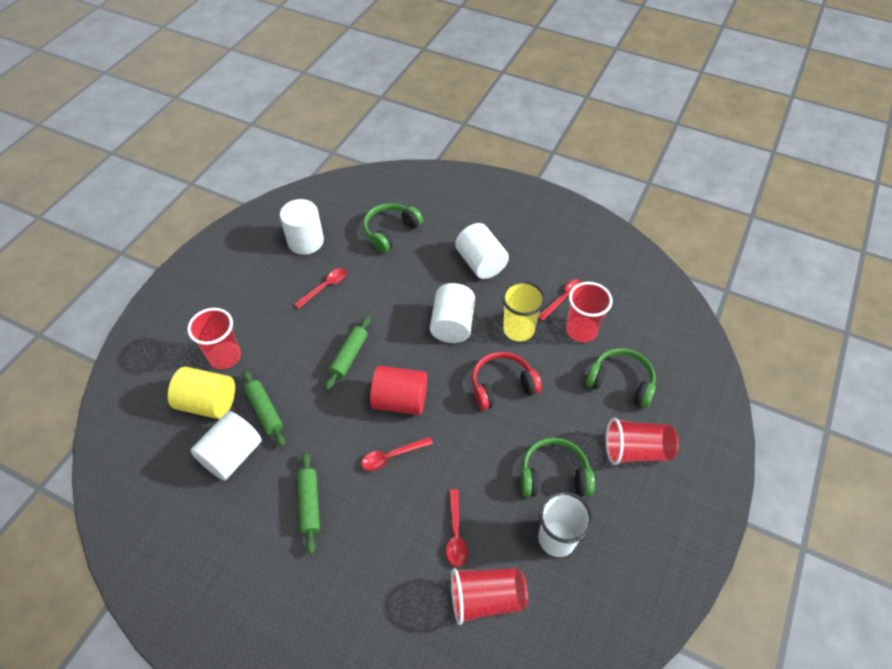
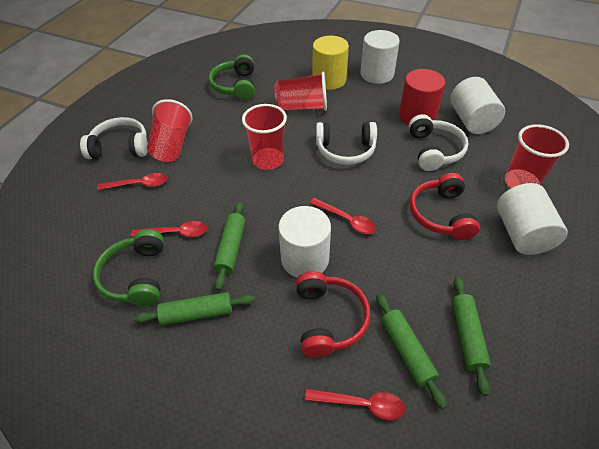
green headphones: [363,203,423,253] [521,438,595,497] [586,348,656,408] = 3 -> [93,229,164,306] [208,54,255,100] = 2
green rolling pin: [243,370,285,447] [297,452,320,555] [325,316,371,390] = 3 -> [134,292,255,325] [213,202,245,291] [376,294,447,409] [451,277,491,396] = 4
red headphones: [472,352,542,410] = 1 -> [296,271,370,357] [410,173,480,240] = 2
white cup: [538,491,593,557] = 1 -> none = 0
white headphones: none = 0 -> [80,117,148,159] [316,122,377,165] [409,114,469,171] = 3
yellow cup: [502,281,546,341] = 1 -> none = 0

